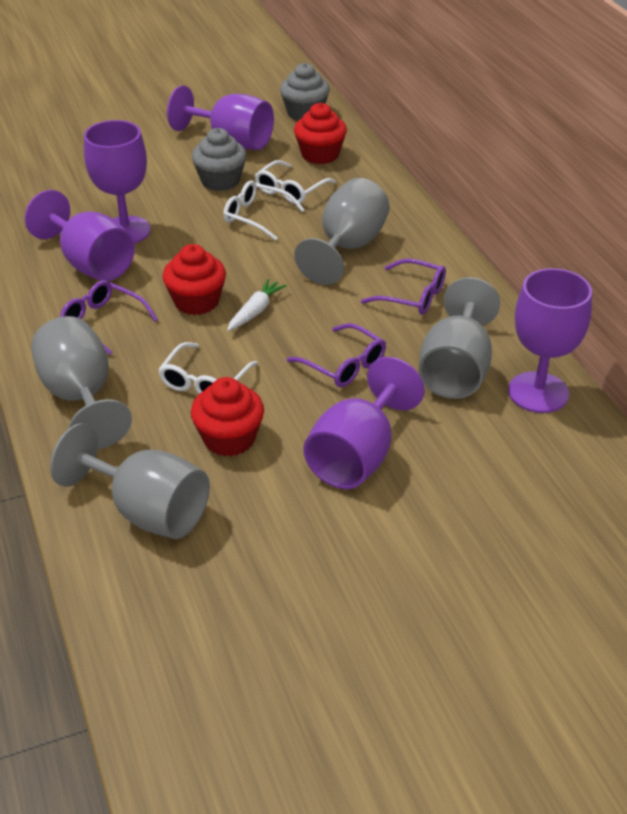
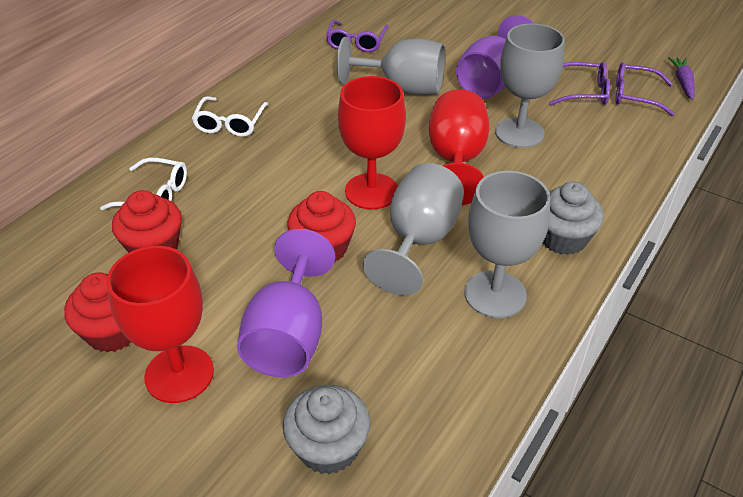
purple carrot: none = 0 -> [668,57,695,100] = 1
purple goblet: [25,190,135,281] [84,120,151,244] [167,85,274,150] [303,357,424,489] [508,268,592,413] = 5 -> [237,229,335,377] [456,15,534,99] = 2
red goblet: none = 0 -> [107,246,214,403] [338,76,406,210] [429,89,490,205] = 3
white carrot: [227,279,287,331] = 1 -> none = 0
white glasses: [158,342,258,394] [223,180,305,241] [255,160,336,204] = 3 -> [100,158,187,210] [192,96,269,137] = 2

